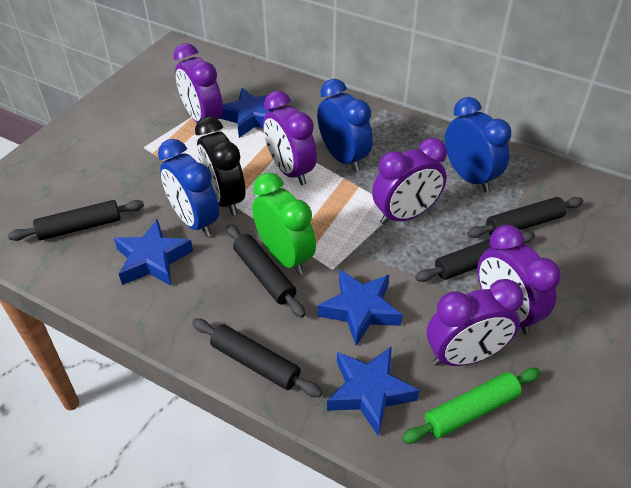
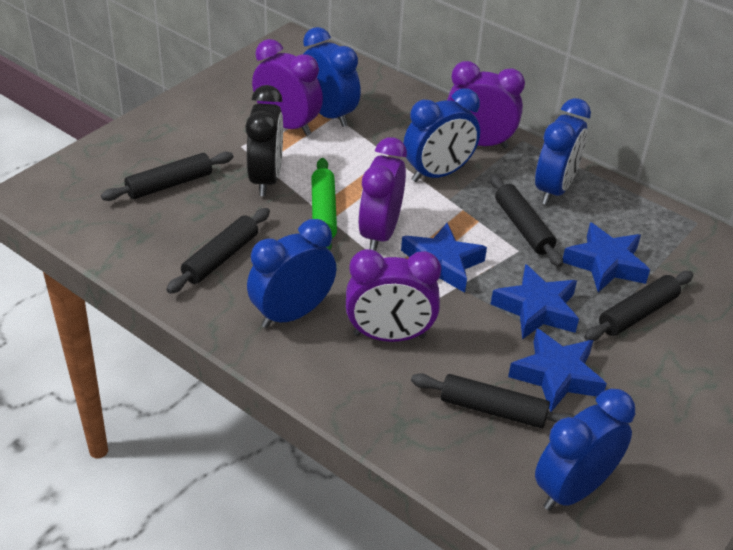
blue clock: [158,139,219,237] [317,79,373,172] [445,97,511,192] = 3 -> [247,219,337,328] [303,27,361,127] [403,88,480,182] [535,98,591,205] [535,389,635,511] = 5
green clock: [252,173,316,275] = 1 -> none = 0
purple clock: [173,43,223,123] [263,91,317,185] [372,138,447,225] [427,279,524,366] [477,225,561,334] = 5 -> [252,39,323,136] [346,249,441,342] [358,137,407,251] [447,61,525,149] = 4

